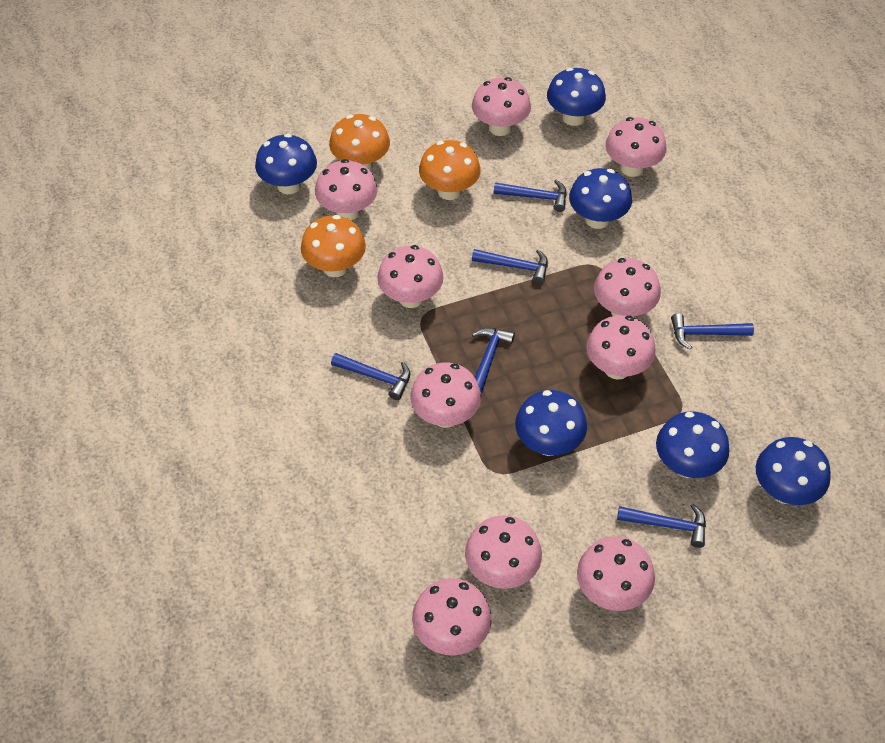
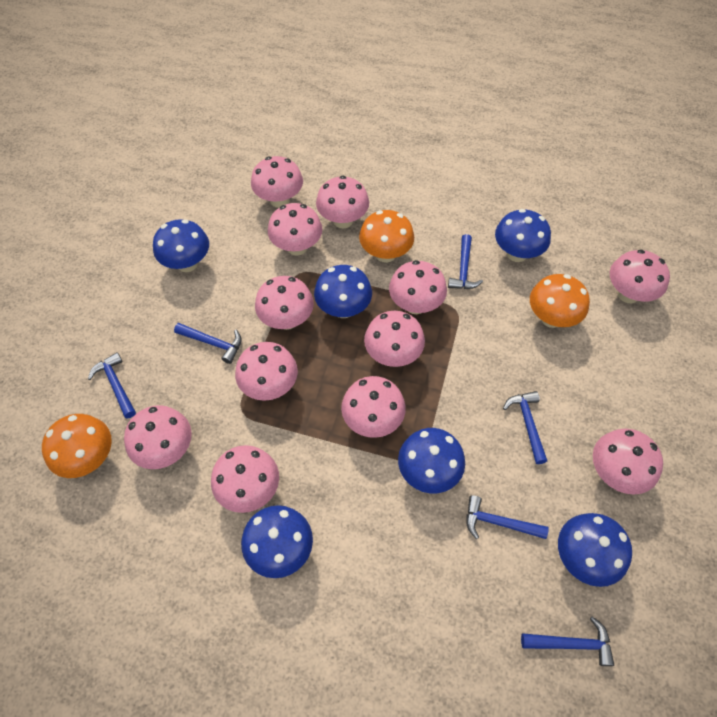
pink mushroom: [315,159,378,220] [377,245,444,308] [410,363,481,428] [412,578,492,655] [465,515,542,589] [472,77,531,136] [577,537,655,611] [586,315,656,380] [594,258,661,318] [605,117,667,177] = 10 -> [124,405,192,469] [211,445,279,513] [235,342,298,401] [251,156,303,208] [255,276,314,330] [268,203,322,256] [316,176,369,228] [341,376,406,438] [364,311,425,367] [389,260,447,314] [593,429,663,495] [610,249,670,303] = 12

